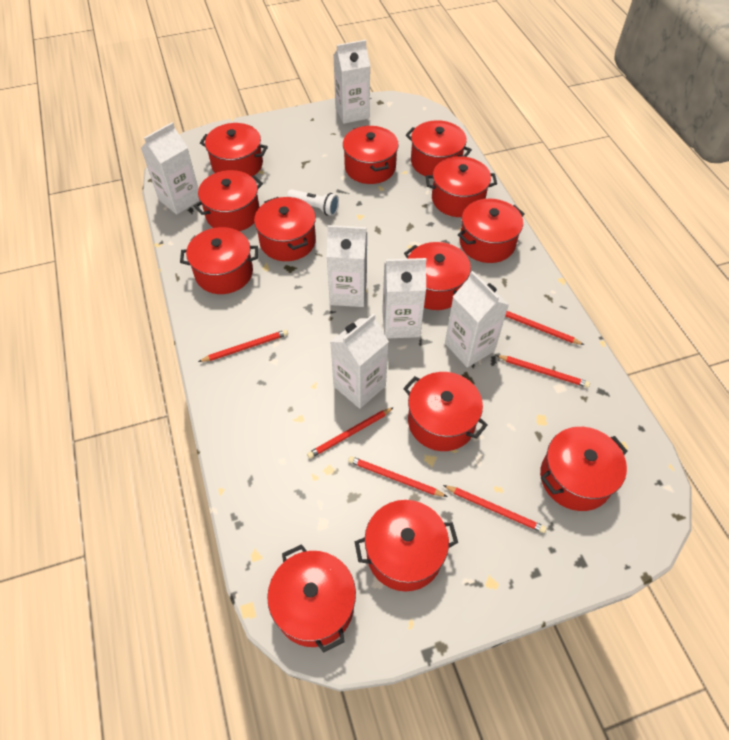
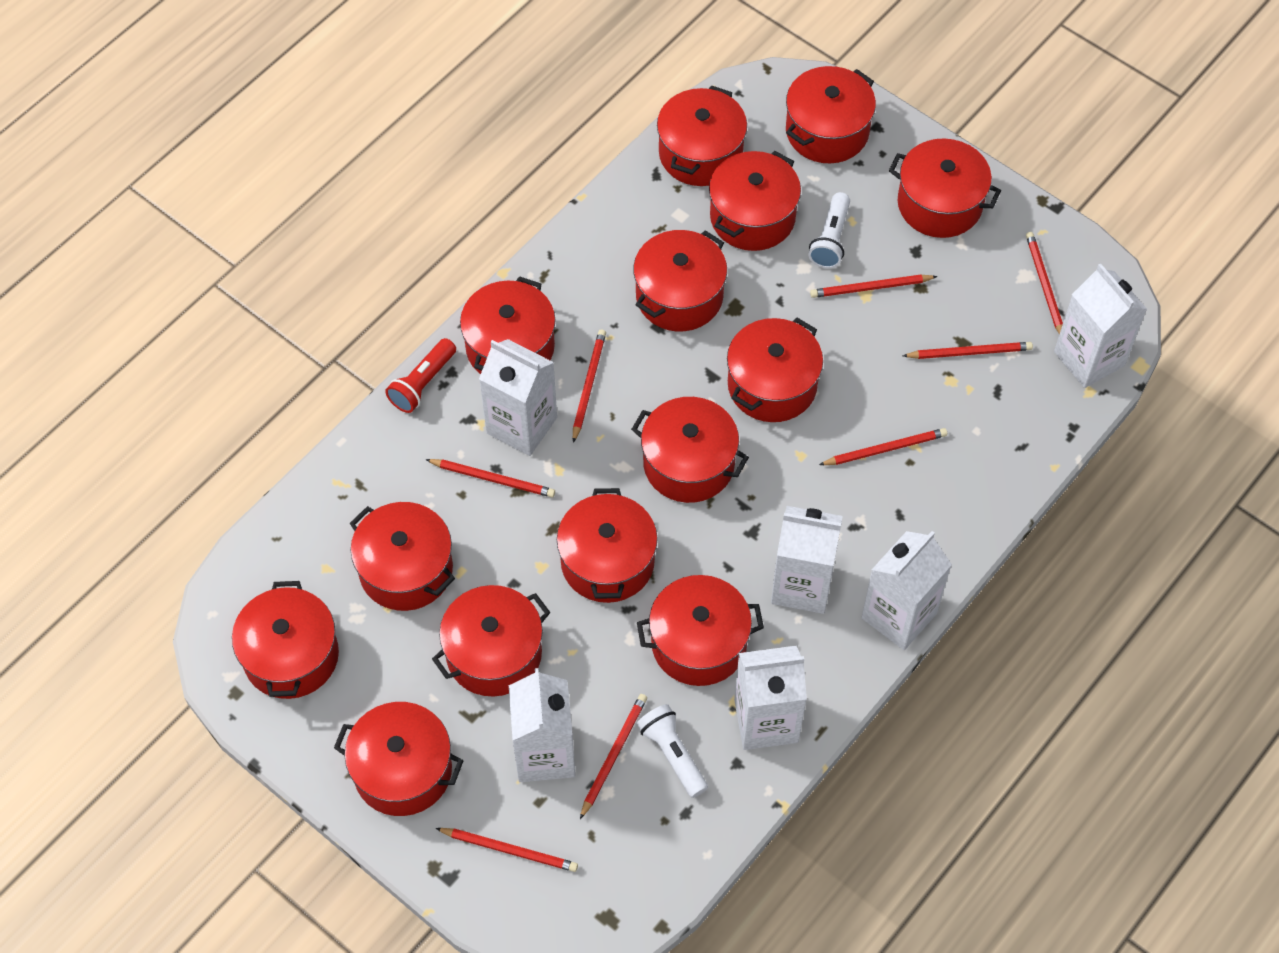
red flashlight: none = 0 -> [385,338,456,413] = 1
red pencil: [198,330,288,362] [307,407,394,459] [348,456,448,497] [443,485,546,533] [496,355,590,388] [506,311,584,345] = 6 -> [425,459,555,497] [436,828,578,872] [573,329,606,443] [580,694,647,819] [810,275,938,298] [819,428,947,465] [903,342,1033,359] [1026,232,1063,334] = 8
red pot: [180,227,258,294] [194,170,263,231] [200,123,268,176] [254,197,316,261] [267,544,356,653] [343,126,399,184] [354,500,458,591] [403,372,488,451] [404,242,471,310] [406,120,472,176] [425,156,497,217] [458,198,525,263] [540,427,628,511] = 13 -> [232,581,339,699] [334,702,464,816] [350,502,455,611] [432,585,550,697] [460,276,556,374] [557,488,658,603] [631,397,749,503] [633,230,727,331] [637,575,764,686] [657,85,747,186] [709,151,801,251] [727,318,823,422] [786,66,876,164] [889,139,1001,238] = 14
white flashlight: [287,189,339,216] = 1 -> [637,704,708,798] [808,192,850,268] = 2

